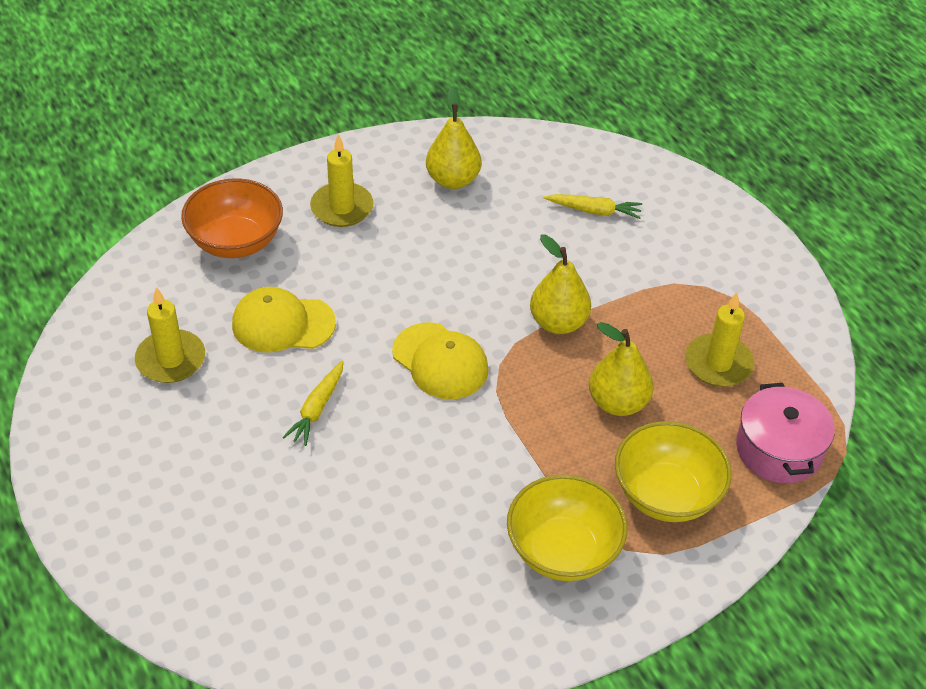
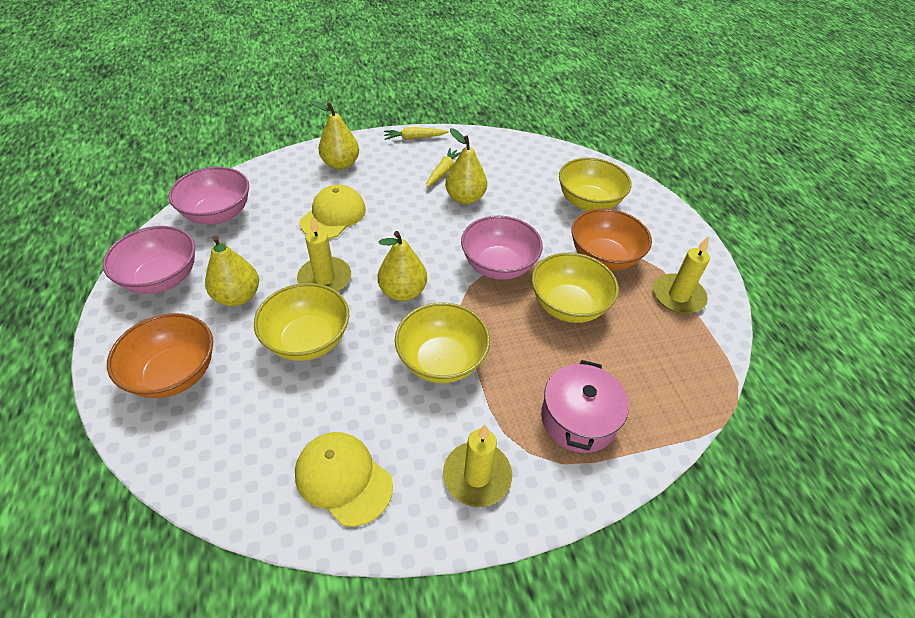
orange bowl: [181,178,283,258] = 1 -> [107,313,213,398] [571,209,652,271] = 2
pink bowl: none = 0 -> [103,226,195,294] [168,167,249,224] [461,215,543,280] = 3
yellow bowl: [507,474,627,581] [615,421,732,522] = 2 -> [254,283,349,361] [395,302,490,383] [532,253,619,323] [559,158,632,211] = 4
yellow pear: [426,87,481,189] [530,234,591,334] [589,322,654,416] = 3 -> [205,235,259,306] [310,100,359,170] [378,231,427,301] [445,128,487,205] = 4

